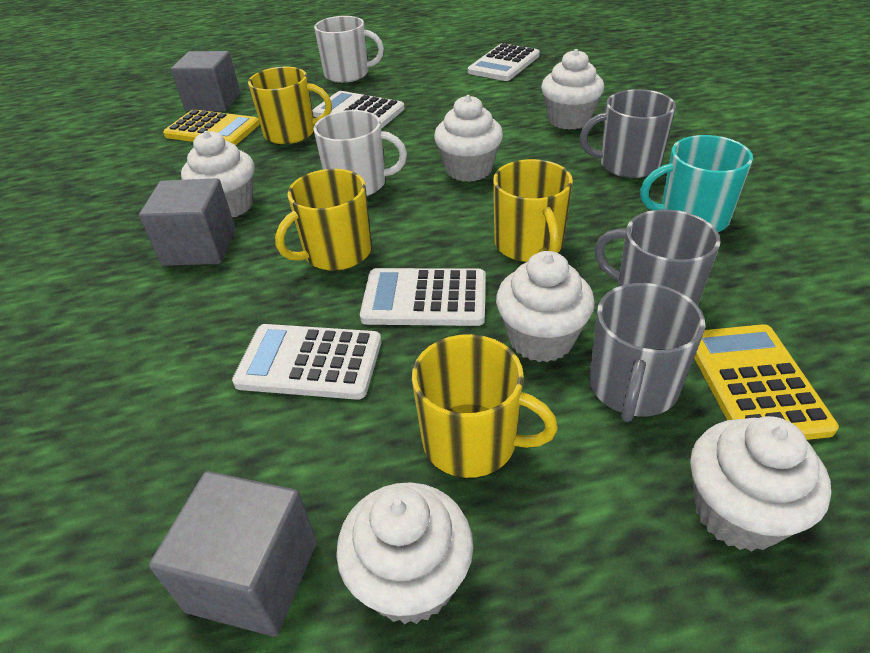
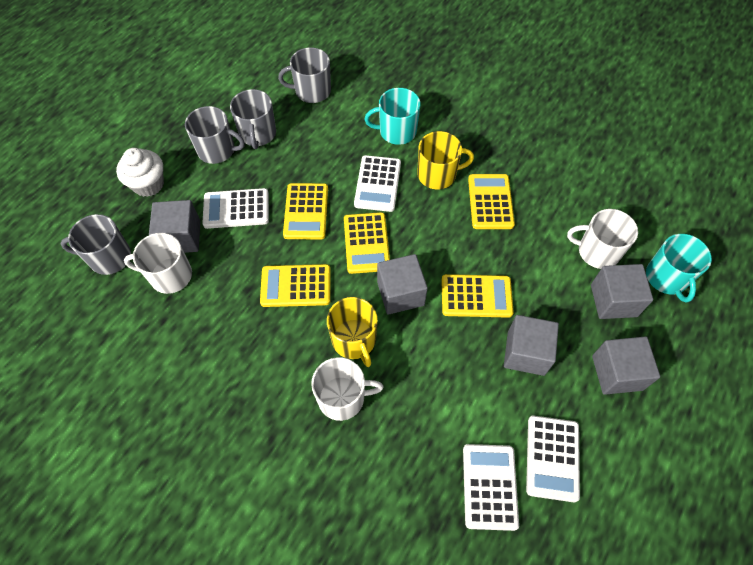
grey cube: [139,178,235,266] [149,471,317,637] [171,51,240,112] = 3 -> [149,200,201,253] [377,254,428,315] [504,315,559,376] [591,264,653,319] [592,336,660,395] = 5
grey mug: [580,89,676,178] [589,283,705,422] [594,209,721,306] = 3 -> [61,214,131,275] [185,106,245,164] [230,89,276,149] [278,47,331,103] = 4
turquoise mug: [640,135,753,232] = 1 -> [365,88,420,145] [646,234,712,303] = 2
white cupcake: [181,131,254,218] [336,482,473,624] [434,95,503,182] [496,251,595,362] [541,49,604,130] [690,416,831,551] = 6 -> [116,148,164,197] = 1
white mug: [314,16,384,83] [314,110,407,196] = 2 -> [124,233,192,294] [311,357,384,421] [567,209,638,269] = 3
yellow calculator: [163,110,260,145] [694,324,839,440] = 2 -> [260,264,331,307] [283,183,328,240] [344,212,390,274] [441,274,514,318] [468,174,515,229] = 5
yellow mug: [248,67,332,144] [275,169,372,271] [412,334,558,478] [493,159,573,262] = 4 -> [327,297,378,367] [417,131,474,189] = 2

